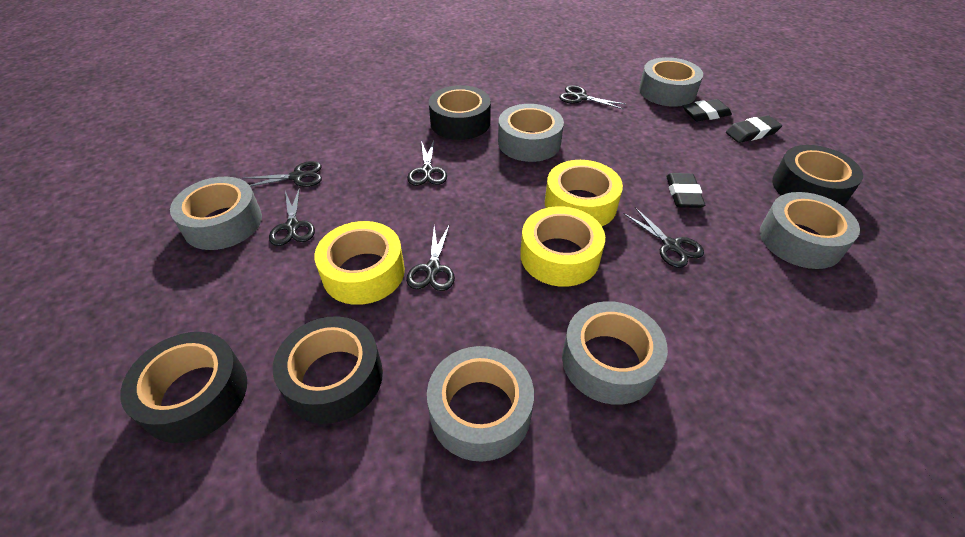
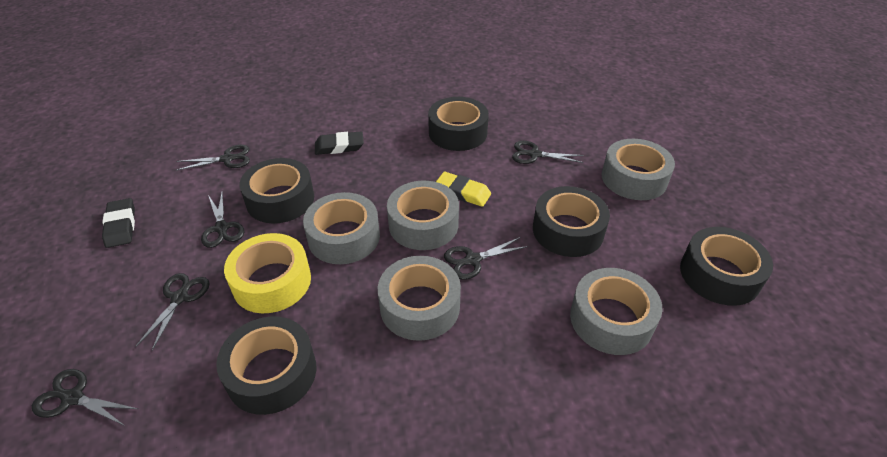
black eraser: [666,173,705,208] [683,99,732,122] [726,115,782,143] = 3 -> [102,198,135,248] [315,131,364,155] = 2
black tape: [120,332,247,443] [273,316,383,424] [429,85,491,140] [772,145,863,206] = 4 -> [216,317,316,415] [239,158,314,223] [428,97,489,151] [533,186,610,257] [680,227,773,306] = 5
grey tape: [170,177,262,250] [427,346,534,462] [498,104,564,162] [562,301,668,405] [639,57,703,107] [760,192,860,269] = 6 -> [303,192,380,264] [378,256,461,341] [387,181,459,250] [570,268,662,355] [602,139,675,200] = 5
yellow eraser: none = 0 -> [436,172,491,207] = 1
yellow tape: [314,221,405,305] [520,206,605,287] [545,160,623,226] = 3 -> [224,233,311,313] = 1

